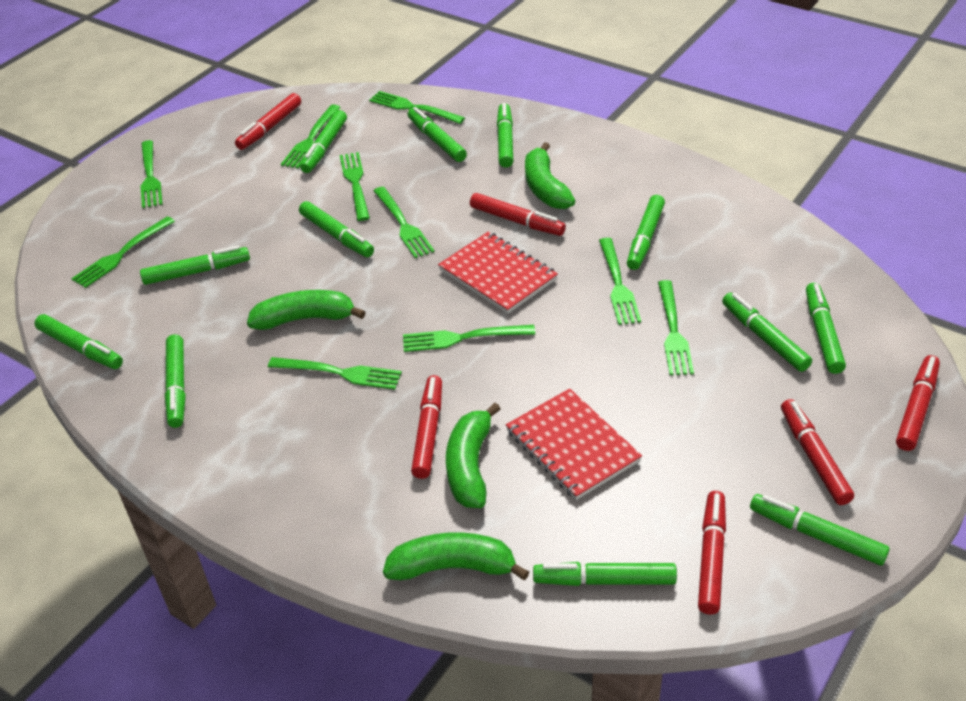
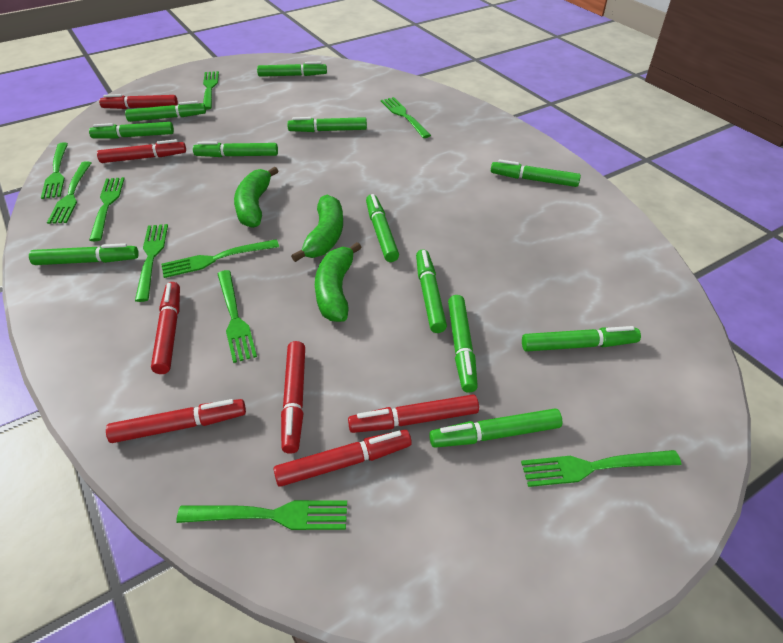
green banana: [247,290,366,330] [383,532,529,580] [446,403,500,508] [525,142,575,209] = 4 -> [234,166,279,228] [291,195,343,262] [315,242,362,322] = 3
red marker: [235,93,301,150] [411,375,442,479] [470,193,566,236] [698,491,726,615] [781,399,854,505] [896,355,940,451] = 6 -> [97,139,186,163] [99,94,178,109] [106,399,246,443] [151,282,180,374] [274,430,412,487] [281,341,305,454] [348,394,479,433] = 7
red notebook: [438,232,558,314] [506,389,642,500] = 2 -> none = 0

